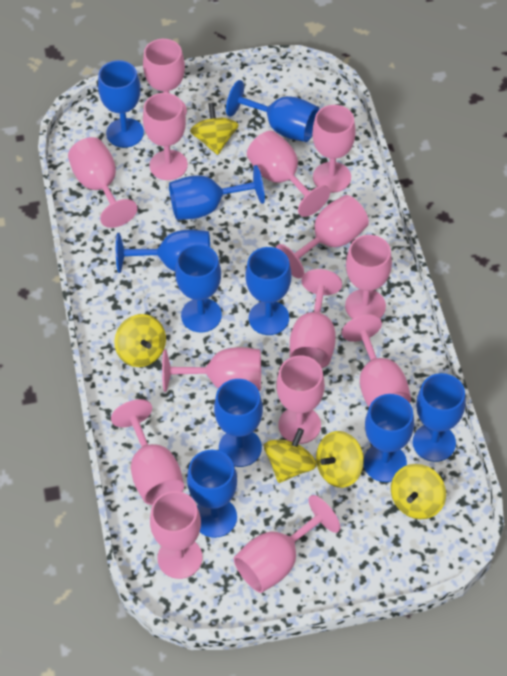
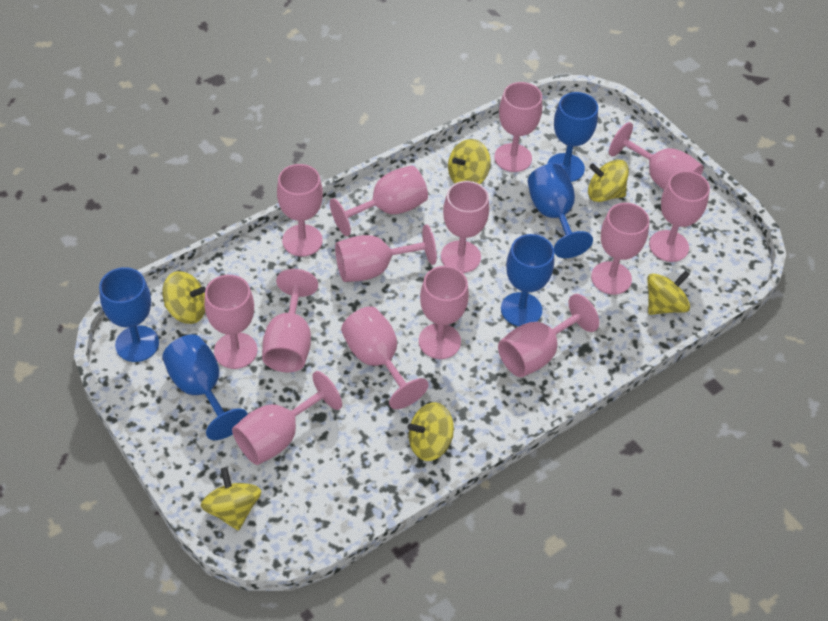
blue goblet: [98,60,144,148] [116,230,210,273] [169,165,265,220] [175,244,222,332] [187,450,237,538] [214,379,263,467] [226,80,319,142] [246,247,291,335] [364,394,414,482] [413,373,466,462] = 10 -> [99,267,159,362] [162,334,248,440] [501,234,554,326] [528,164,593,258] [547,92,598,182] = 5
yellow spinning top: [114,314,166,367] [190,103,239,155] [264,428,317,483] [316,431,364,488] [391,464,446,519] = 5 -> [162,271,206,324] [201,467,261,531] [407,402,454,461] [448,139,491,184] [588,160,629,202] [647,270,690,315] = 6

